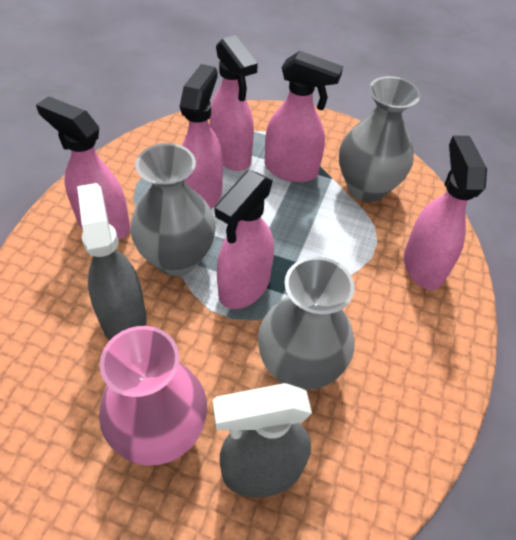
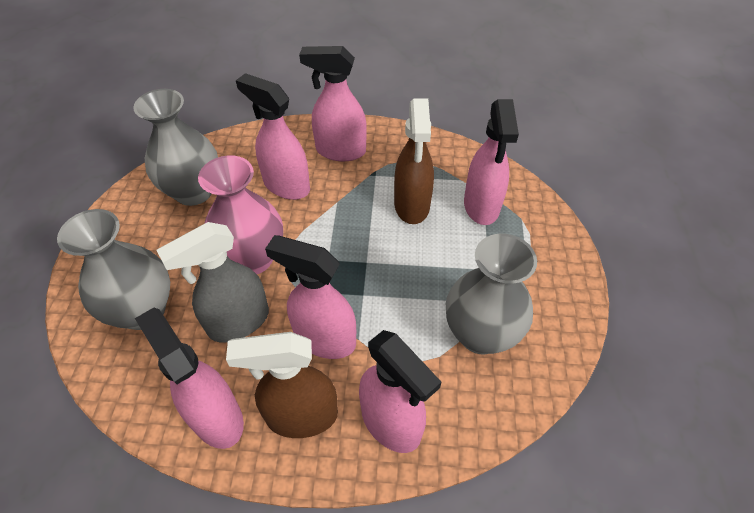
brown spray bottle: none = 0 -> [226,332,338,438] [394,98,434,224] = 2
grey spray bottle: [77,183,147,341] [213,383,312,498] = 2 -> [157,222,269,342] = 1

